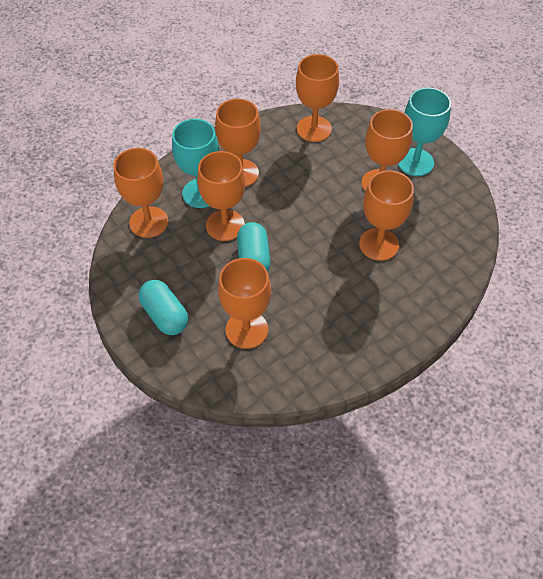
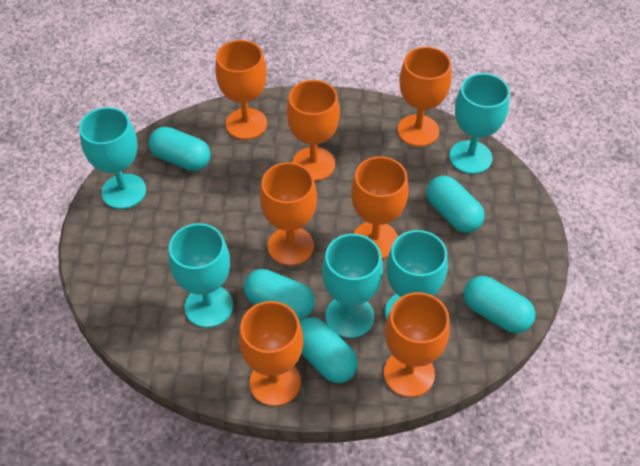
turquoise capsule: [139,280,188,335] [237,222,270,272] = 2 -> [149,127,211,171] [244,269,315,320] [300,317,358,383] [426,175,485,233] [463,276,535,333] = 5
turquoise goblet: [172,119,219,208] [398,88,451,176] = 2 -> [79,107,146,209] [169,223,233,328] [322,234,383,338] [385,230,448,320] [449,73,510,174] = 5

